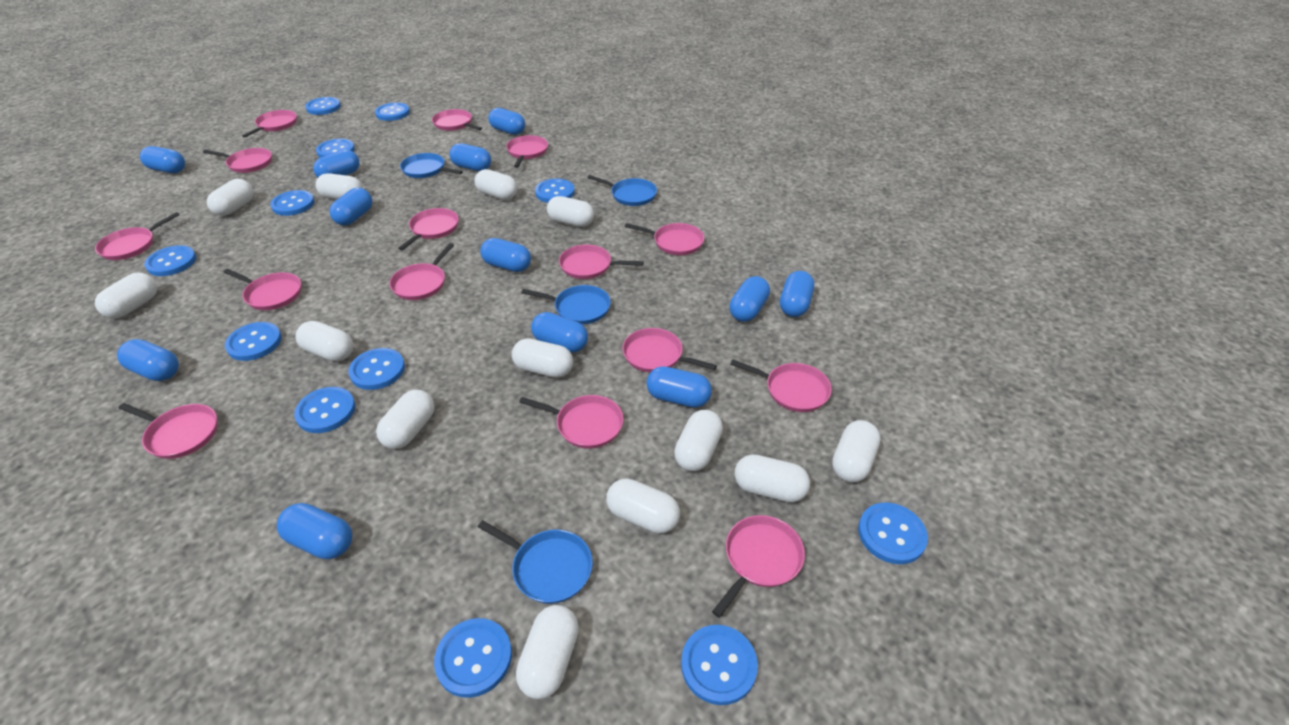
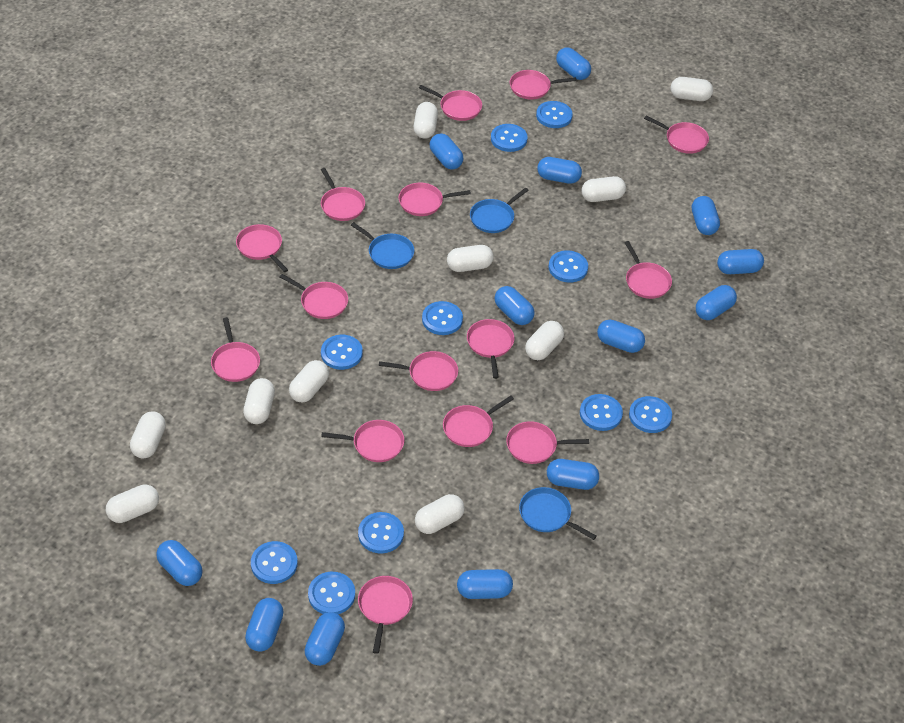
blue button: [144,245,196,276] [225,322,282,361] [270,190,315,216] [294,387,355,433] [305,97,341,115] [316,139,355,158] [348,348,405,390] [375,103,410,121] [434,618,512,698] [535,179,575,203] [681,625,758,705] [858,502,928,564] = 12 -> [251,541,298,584] [308,572,355,614] [321,335,363,370] [358,512,404,554] [422,301,463,335] [491,124,528,152] [536,101,573,128] [549,250,588,283] [580,394,623,431] [629,396,672,433] = 10
blue capsule: [117,339,179,381] [140,146,185,173] [277,503,352,559] [313,149,359,177] [329,188,372,225] [449,143,491,171] [480,238,531,272] [488,108,525,135] [531,312,588,353] [646,366,712,408] [729,276,770,322] [780,271,814,317] = 12 -> [156,540,203,586] [245,598,284,652] [305,612,345,666] [430,133,464,169] [457,569,513,599] [495,286,535,325] [537,157,582,184] [547,459,599,490] [556,47,591,80] [597,320,645,353] [692,196,720,235] [696,285,737,320] [717,249,764,274] = 13
blue pan: [400,153,463,178] [478,520,593,604] [521,285,611,324] [587,175,657,206] = 4 -> [351,222,415,269] [470,187,529,233] [519,487,597,540] = 3
white capsule: [95,273,157,318] [207,179,254,216] [296,321,353,361] [316,173,363,199] [376,390,434,449] [474,169,517,200] [512,338,573,378] [516,605,579,699] [547,196,594,227] [606,478,680,534] [674,410,723,471] [735,454,810,502] [832,420,880,482] = 13 -> [106,485,159,523] [130,411,166,458] [243,378,275,424] [289,360,329,403] [414,102,438,139] [415,494,465,534] [447,245,494,272] [525,321,564,360] [581,176,626,202] [671,77,713,101] = 10

